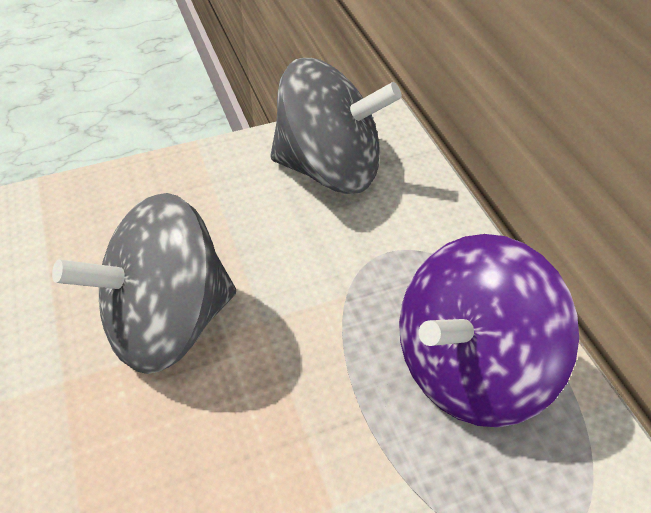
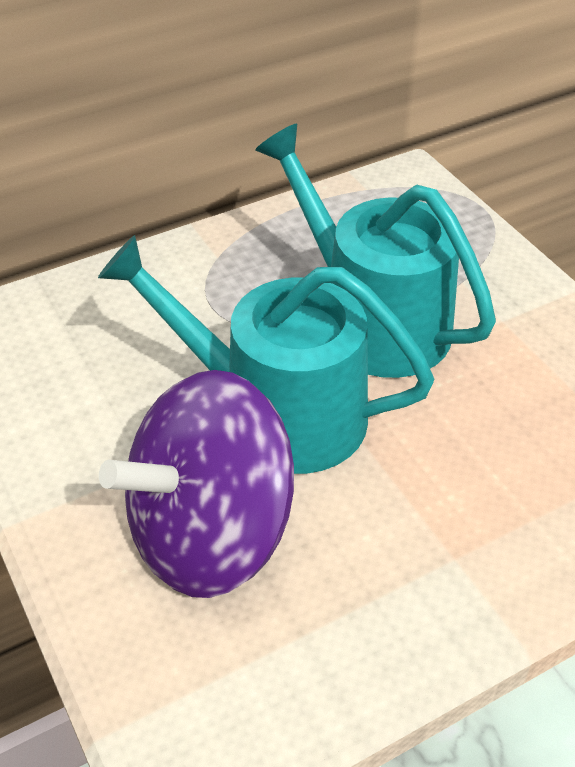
grey spinning top: [52,193,236,374] [270,58,402,194] = 2 -> none = 0
turquoise watering can: none = 0 -> [98,235,434,474] [255,124,496,378] = 2

